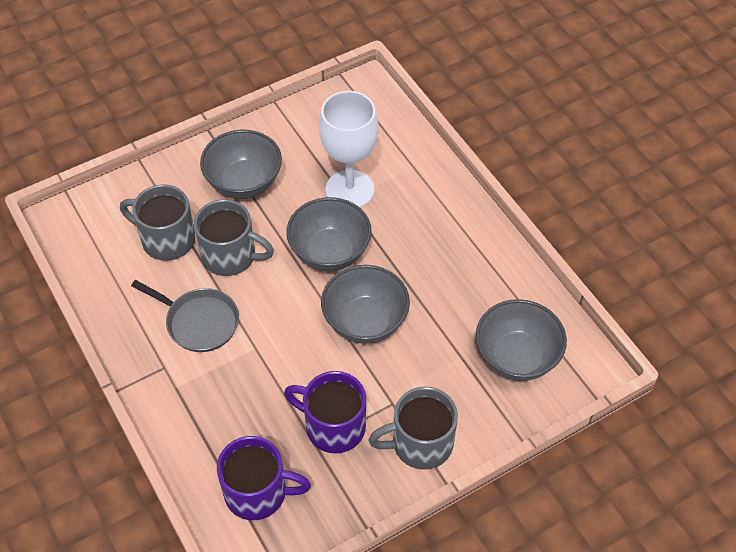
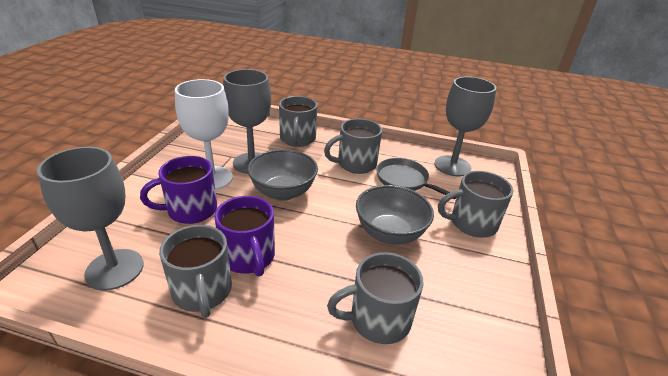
grey bowl: [200,130,282,199] [286,197,372,271] [321,265,410,344] [476,299,567,381] = 4 -> [247,149,318,201] [356,185,434,245] = 2
grey goblet: none = 0 -> [37,147,144,291] [223,69,271,174] [434,77,496,177] = 3
grey mug: [120,184,196,261] [194,199,274,276] [368,386,458,470] = 3 -> [159,225,232,318] [279,96,317,147] [324,118,382,174] [327,252,424,344] [438,171,513,238] = 5

